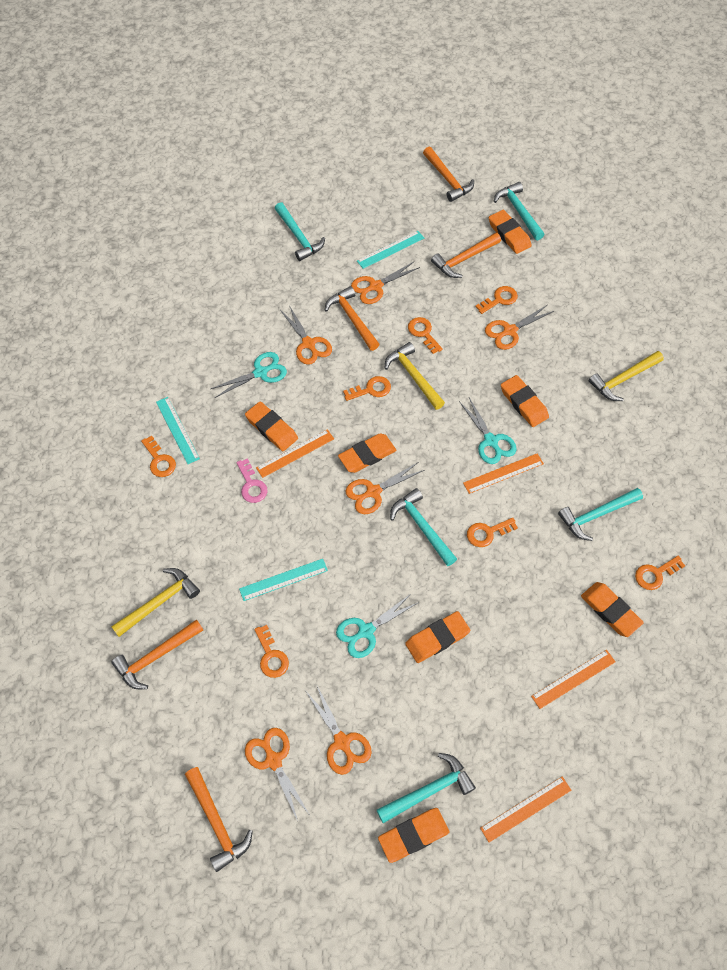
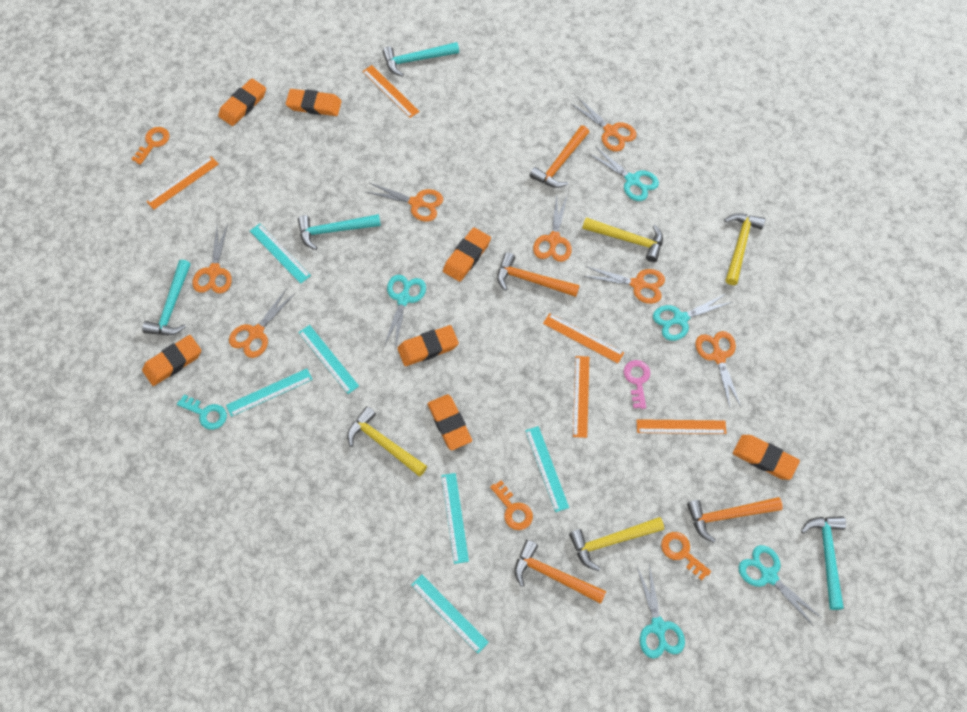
orange hammer: [112,619,203,689] [185,767,253,872] [325,286,380,351] [423,147,474,202] [431,232,501,278] = 5 -> [497,252,580,297] [515,540,606,604] [529,125,589,188] [687,497,783,543] = 4
orange key: [141,436,176,477] [254,625,289,678] [343,376,391,401] [408,317,443,354] [467,518,518,547] [476,286,518,314] [635,556,685,590] = 7 -> [132,127,169,165] [490,481,533,530] [661,532,711,581] = 3
orange ruler: [256,429,334,478] [463,453,544,494] [480,776,571,842] [531,650,616,709] = 4 -> [146,156,219,209] [362,65,420,118] [543,313,624,363] [573,356,589,438] [637,419,727,434] = 5
orange scissors: [245,728,309,821] [280,305,332,365] [306,686,372,775] [346,463,424,514] [351,262,420,304] [485,305,554,350] = 6 -> [192,224,232,293] [229,288,295,358] [366,183,443,222] [533,195,572,262] [570,98,636,152] [583,266,665,304] [695,331,741,408] = 7
turquoise hammer: [275,202,325,261] [377,753,476,823] [390,488,457,566] [494,182,545,241] [558,488,643,541] = 5 -> [142,259,191,335] [298,214,381,250] [382,42,459,77] [801,516,846,610] = 4
turquoise key: none = 0 -> [177,394,227,430] = 1
turquoise ruler: [156,397,200,464] [239,559,328,601] [357,231,424,269] = 3 -> [226,369,313,417] [250,224,311,284] [298,325,359,394] [411,575,489,653] [441,473,469,564] [525,426,569,512] = 6
turquoise scissors: [211,352,287,398] [336,593,419,658] [459,398,517,464] = 3 -> [384,275,426,349] [588,146,659,201] [637,564,685,659] [653,293,732,341] [739,545,822,627] = 5
yellow hammer: [111,568,200,637] [385,342,445,410] [589,351,664,401] = 3 -> [347,406,427,476] [569,517,664,571] [582,217,663,262] [724,213,766,285] = 4

